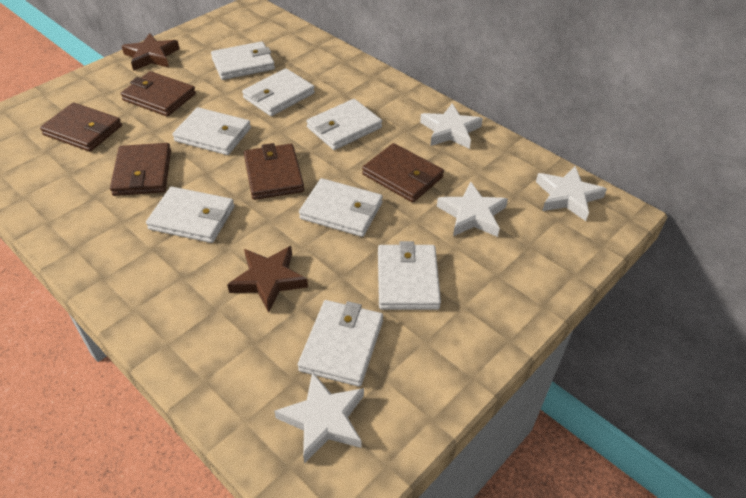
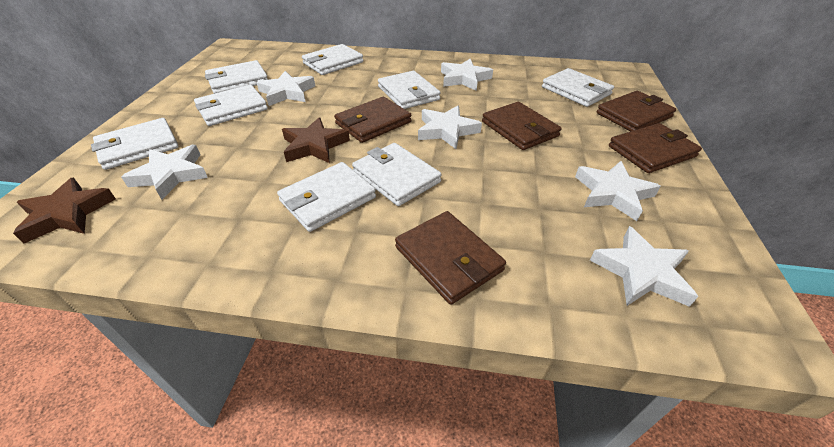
white star: [274,372,364,463] [420,103,483,149] [437,181,508,237] [536,166,607,221] = 4 -> [121,145,208,199] [256,71,315,106] [418,105,482,149] [441,59,493,91] [575,161,661,221] [590,226,698,307] = 6

